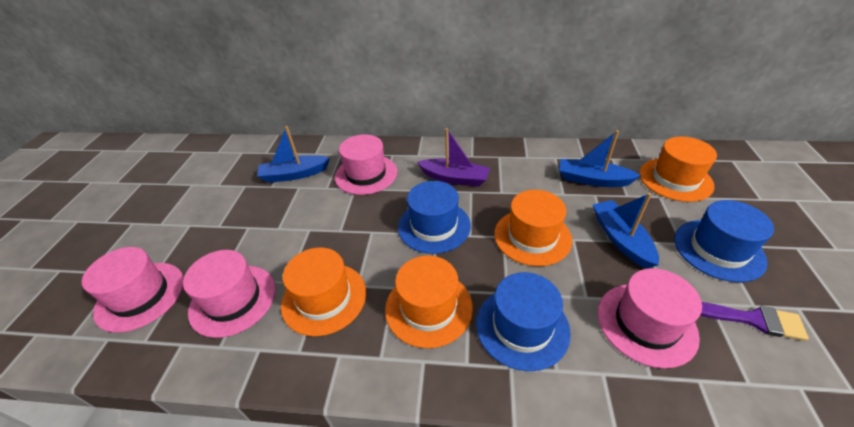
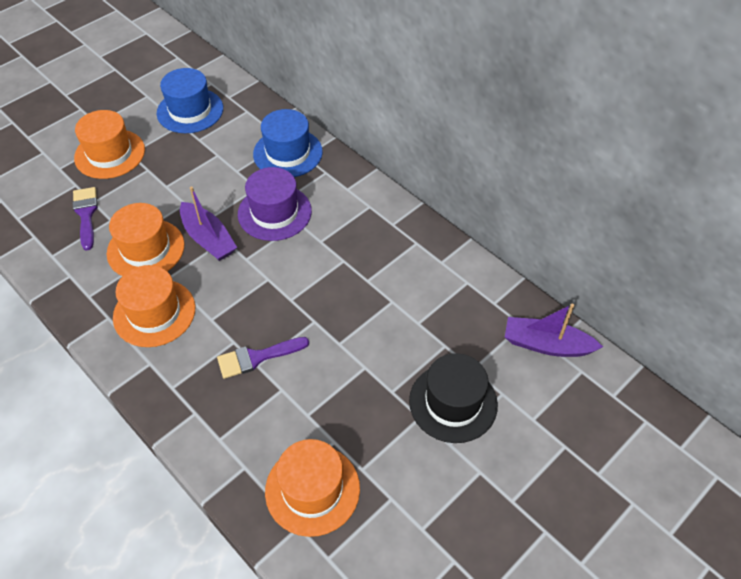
black hat: none = 0 -> [409,353,498,443] = 1
blue boat: [257,126,330,183] [559,130,641,187] [593,193,659,269] = 3 -> none = 0
blue hat: [398,181,471,254] [476,272,571,371] [674,200,774,282] = 3 -> [157,68,223,133] [253,109,323,177] = 2
pink hat: [82,247,184,333] [183,250,276,338] [335,134,397,195] [598,268,702,368] = 4 -> none = 0
purple boat: [417,128,490,187] = 1 -> [180,187,237,261] [505,304,603,357] = 2
purple brush: [700,302,809,341] = 1 -> [73,187,98,251] [217,337,309,379] = 2
purple hat: none = 0 -> [238,167,312,241] = 1

